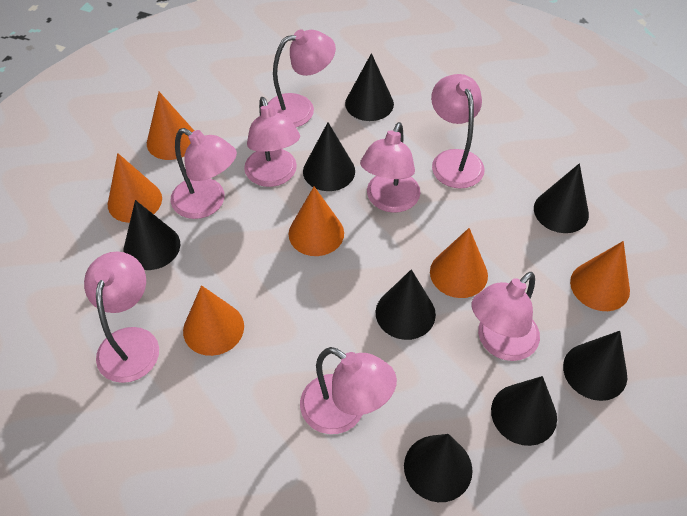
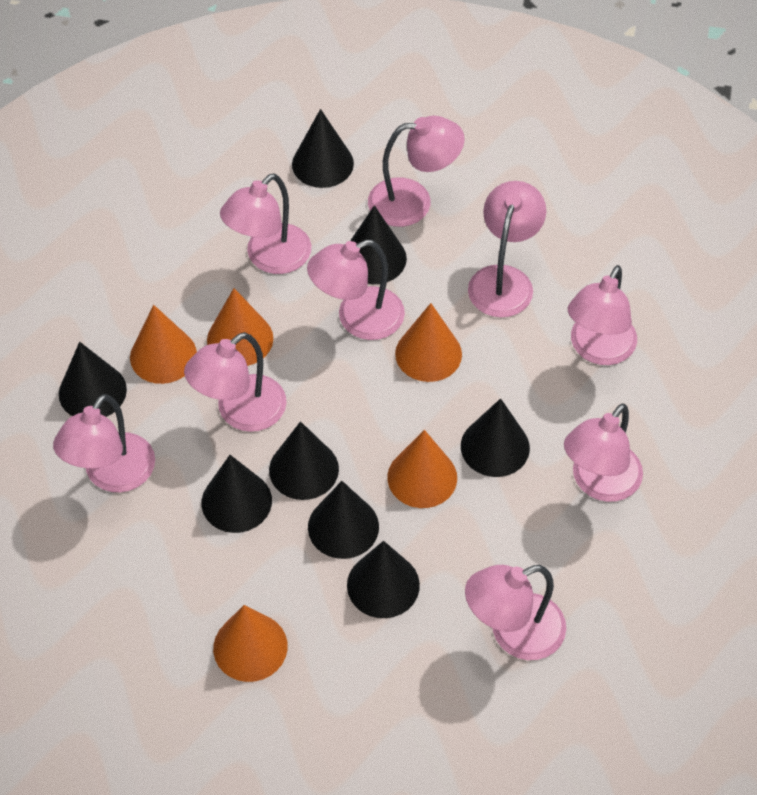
orange cone: [108,153,162,223] [147,92,194,160] [183,285,244,356] [288,186,344,256] [430,228,488,298] [570,241,630,311] = 6 -> [130,305,197,384] [207,288,273,366] [213,605,288,682] [387,430,457,508] [395,303,462,382] = 5
pink lamp: [84,251,159,383] [171,128,237,219] [244,97,300,187] [268,29,336,127] [300,347,397,434] [360,122,420,213] [431,74,485,189] [471,272,540,361] = 8 -> [53,394,155,492] [184,332,287,432] [220,173,311,274] [307,240,405,340] [368,116,464,227] [465,565,566,660] [468,181,546,317] [564,403,643,502] [568,265,637,365] = 9

